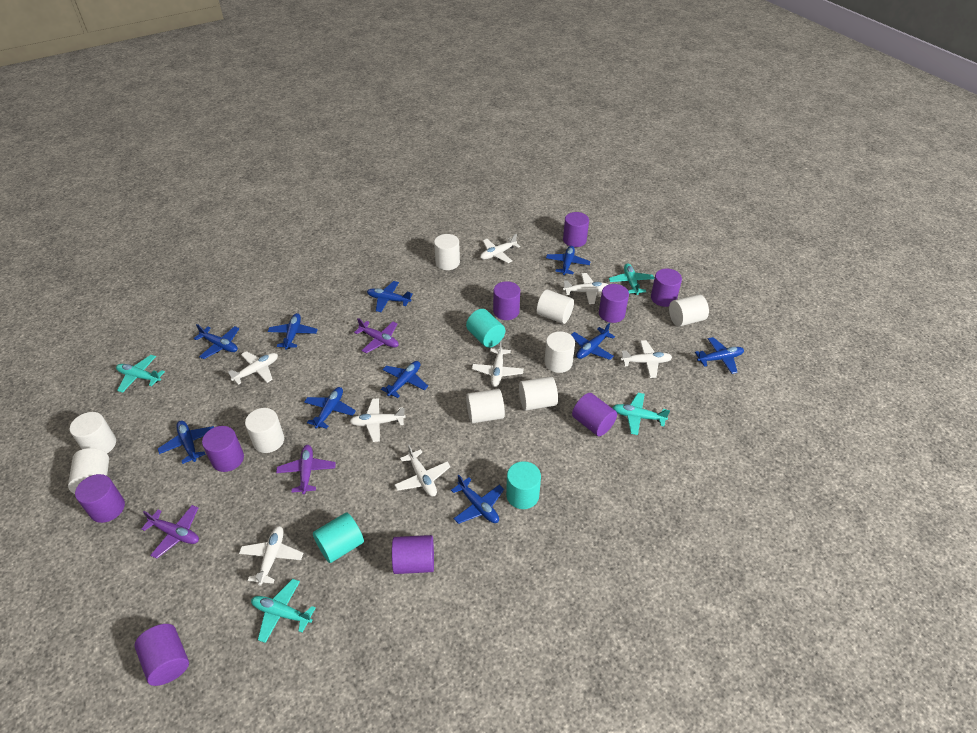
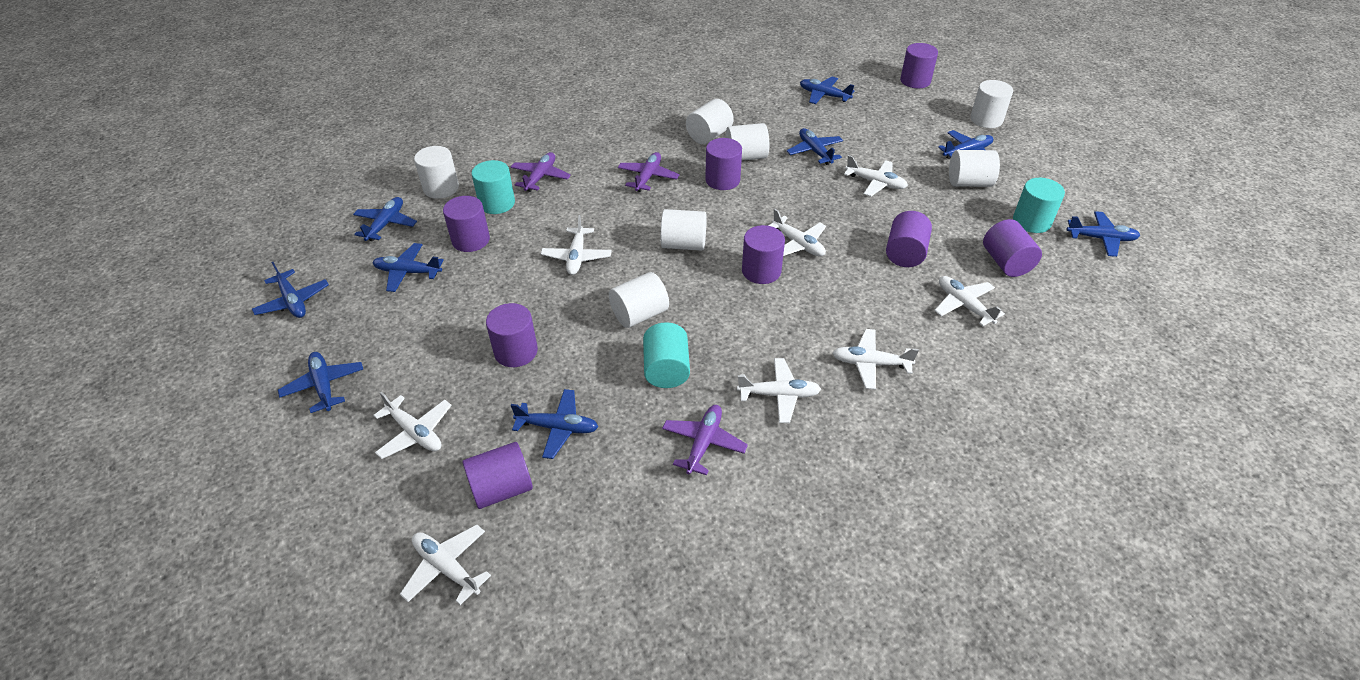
blue plane: [158,421,214,464] [194,324,239,359] [268,313,318,350] [304,387,356,429] [367,281,413,312] [381,361,428,398] [451,475,504,524] [546,246,591,275] [571,323,615,360] [695,337,744,374] = 10 -> [252,262,329,318] [278,352,363,413] [353,197,417,241] [372,243,444,292] [511,389,598,459] [787,128,843,165] [800,77,854,104] [938,130,993,159] [1066,211,1140,257] = 9
purple cylinder: [75,474,125,523] [134,624,189,686] [202,426,244,472] [392,535,434,574] [493,281,520,320] [563,212,589,247] [572,393,617,436] [599,284,629,323] [651,269,682,307] = 9 -> [443,196,490,252] [462,442,533,509] [486,303,538,367] [705,138,742,190] [742,225,785,284] [886,211,932,267] [900,43,938,88] [983,219,1042,277] = 8
turquoise plane: [116,355,165,393] [251,579,316,643] [609,263,654,295] [612,393,670,435] = 4 -> none = 0
white cylinder: [68,448,109,494] [70,412,116,453] [245,408,284,453] [434,234,460,270] [466,389,505,423] [519,376,558,411] [537,290,574,324] [545,331,575,373] [669,294,709,327] = 9 -> [414,146,459,199] [609,272,669,328] [661,209,707,250] [686,99,734,144] [726,123,769,161] [949,150,1000,187] [970,80,1013,128] = 7

